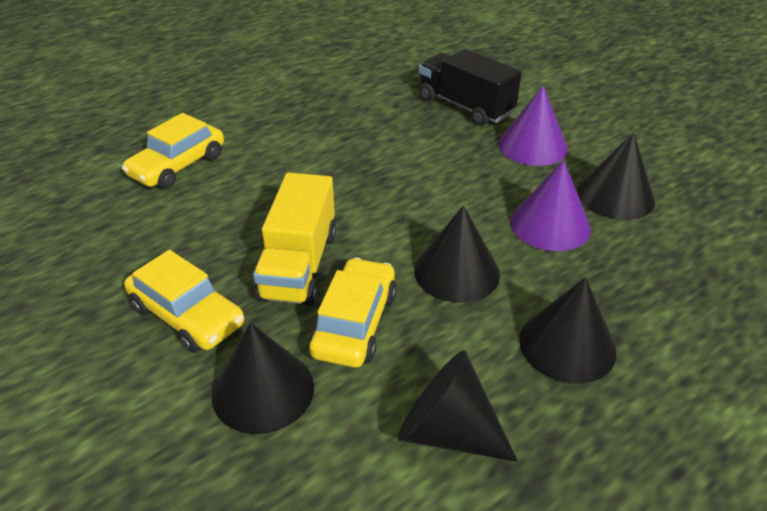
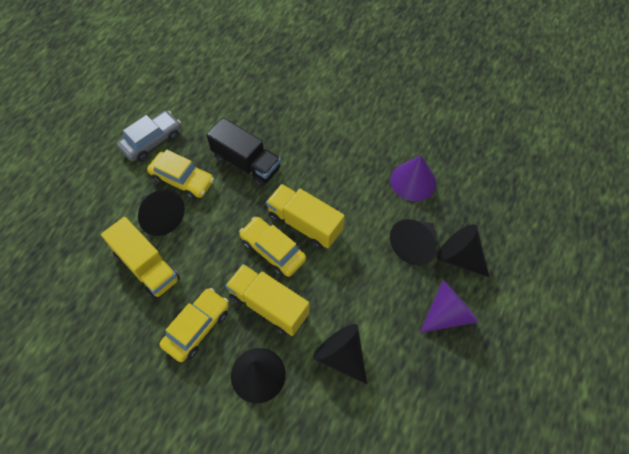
grey car: none = 0 -> [117,111,181,162] = 1
yellow truck: [253,173,336,306] = 1 -> [101,217,180,299] [225,264,310,336] [266,184,345,249] = 3

